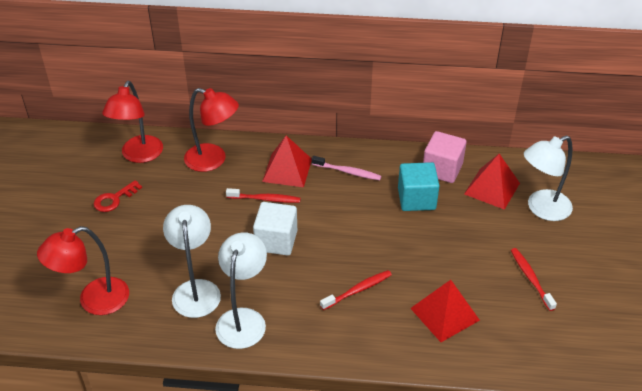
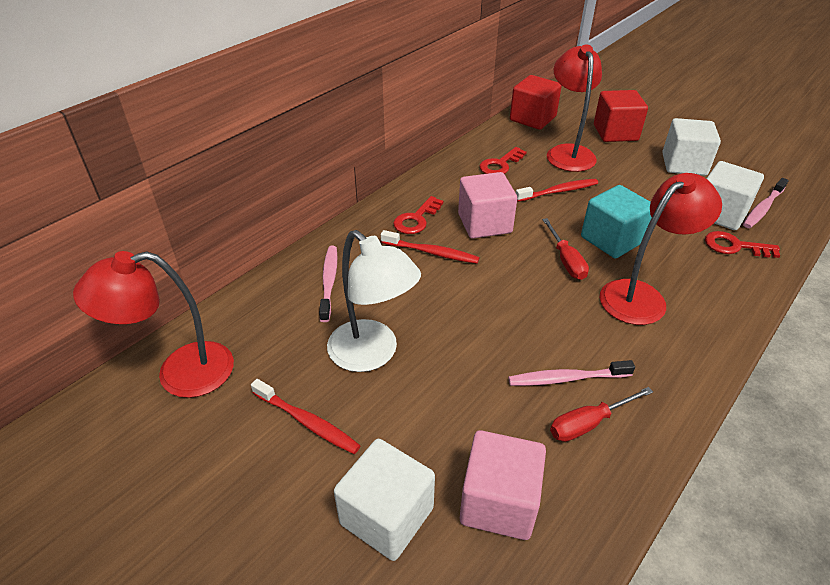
pink cube: [423,131,467,183] = 1 -> [458,172,517,238] [460,430,546,540] = 2
pink toothbrush: [312,156,381,180] = 1 -> [319,246,337,322] [508,360,635,386] [743,178,789,228] = 3
red cube: none = 0 -> [510,75,562,130] [594,90,648,142] = 2
red key: [94,180,142,212] = 1 -> [393,196,444,234] [480,147,527,174] [705,231,780,258] = 3
red pyramid: [262,135,312,187] [410,280,480,342] [464,154,520,210] = 3 -> none = 0
red screwdriver: none = 0 -> [542,218,589,280] [550,387,653,442] = 2
white cube: [253,202,297,256] = 1 -> [334,439,435,561] [662,118,721,176] [706,161,764,230] = 3
white lamp: [163,205,221,318] [215,232,267,349] [524,135,573,221] = 3 -> [327,230,421,372] = 1

